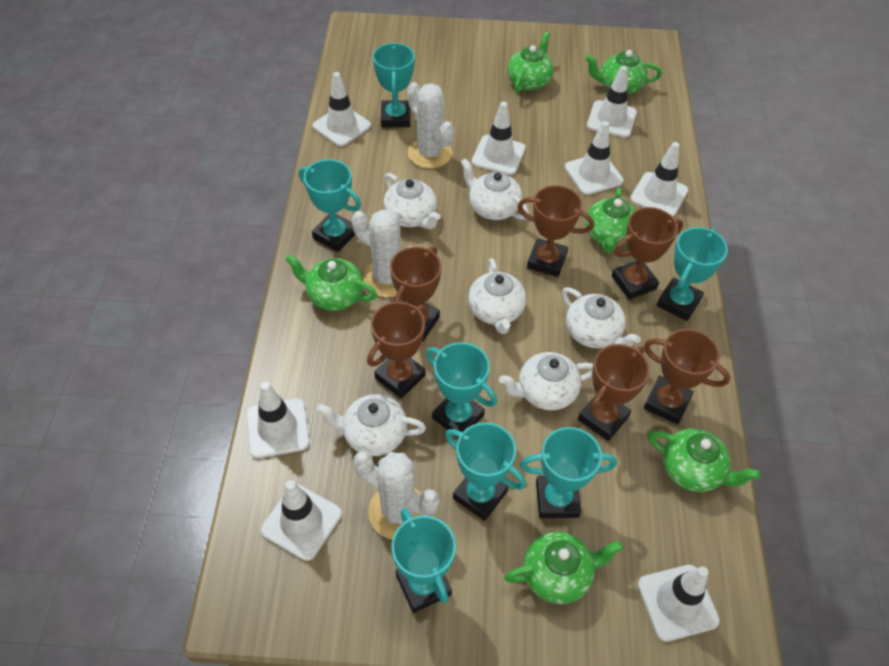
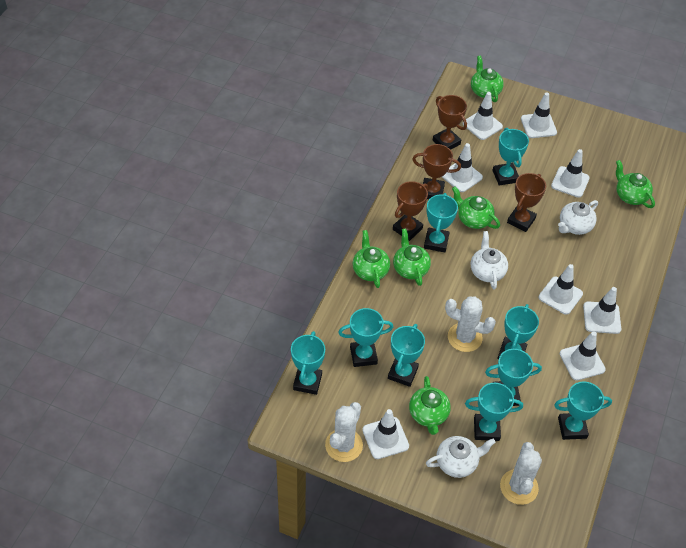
brown trophy: [367,302,429,398] [390,246,442,341] [517,185,594,277] [578,344,650,441] [612,207,683,300] [644,329,730,425] = 6 -> [393,181,428,241] [412,144,461,199] [433,95,467,150] [507,173,546,232] = 4
turquoise trophy: [299,159,361,252] [373,43,415,127] [391,508,456,613] [426,342,497,439] [445,422,526,521] [520,427,617,518] [657,227,728,321] = 7 -> [291,331,325,395] [338,308,393,367] [388,324,425,387] [424,193,458,252] [465,383,523,441] [485,349,542,406] [493,128,529,186] [498,304,539,359] [554,381,612,440] = 9
white teapot: [316,395,426,456] [383,173,441,229] [461,158,529,220] [468,258,526,334] [499,352,593,410] [562,288,641,348] = 6 -> [426,436,496,478] [471,231,508,289] [558,200,598,235] = 3

